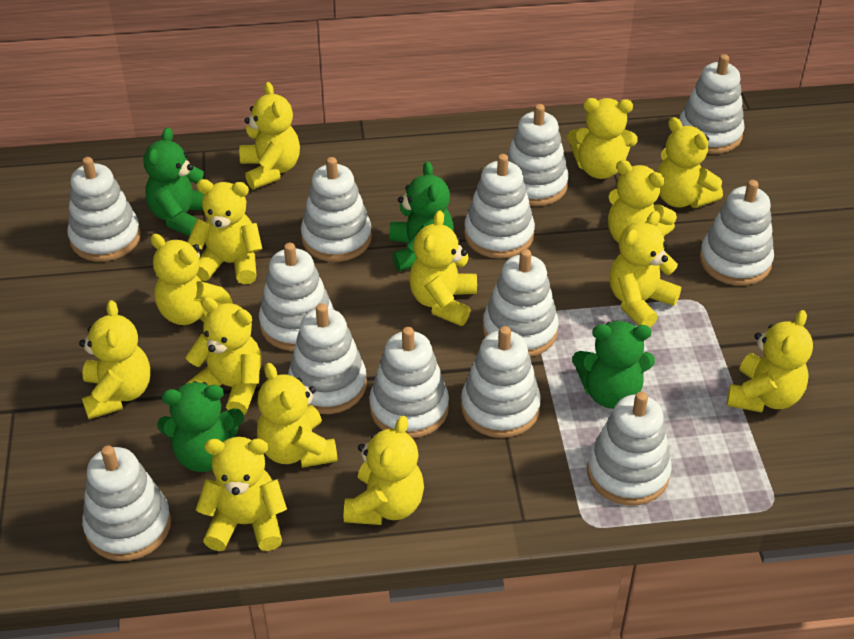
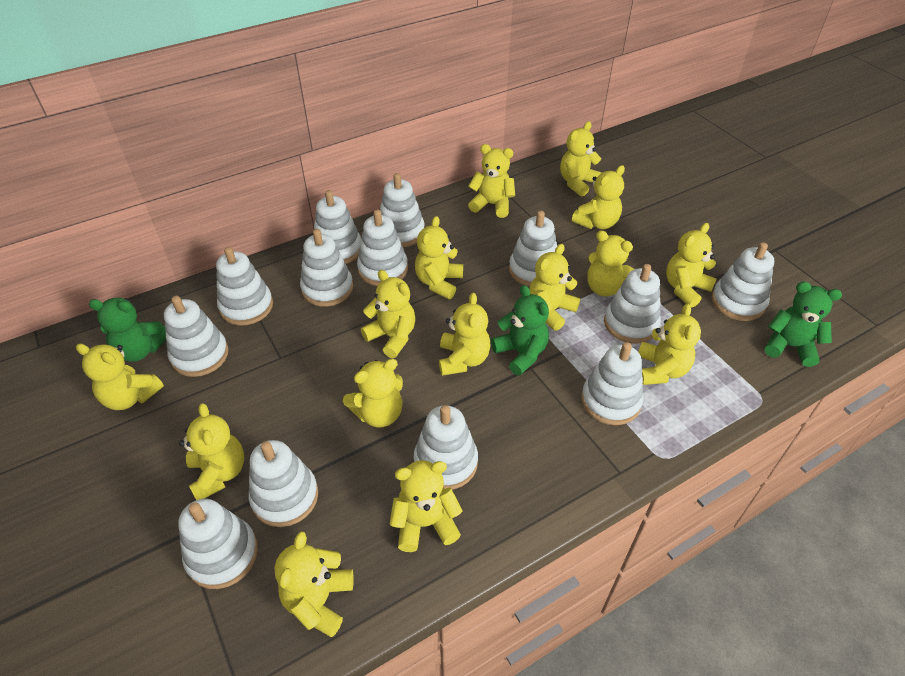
green teddy bear: [144,127,204,237] [157,381,244,472] [389,161,454,271] [572,321,655,409] = 4 -> [89,298,166,362] [491,285,549,376] [765,281,842,367] = 3
yellow teddy bear: [79,300,151,419] [150,234,233,325] [186,297,261,415] [188,179,262,284] [196,437,287,551] [239,82,300,189] [257,363,338,468] [344,416,424,525] [409,210,477,326] [567,98,638,179] [608,160,677,243] [609,211,681,328] [657,117,723,208] [727,310,813,412] = 14 -> [76,343,164,410] [179,403,244,500] [274,531,354,637] [343,359,403,428] [361,270,416,358] [390,460,463,552] [415,216,463,299] [439,292,491,376] [468,144,515,218] [529,244,581,331] [560,121,602,196] [572,165,625,229] [587,230,634,297] [638,304,701,385] [666,223,716,307] = 15

